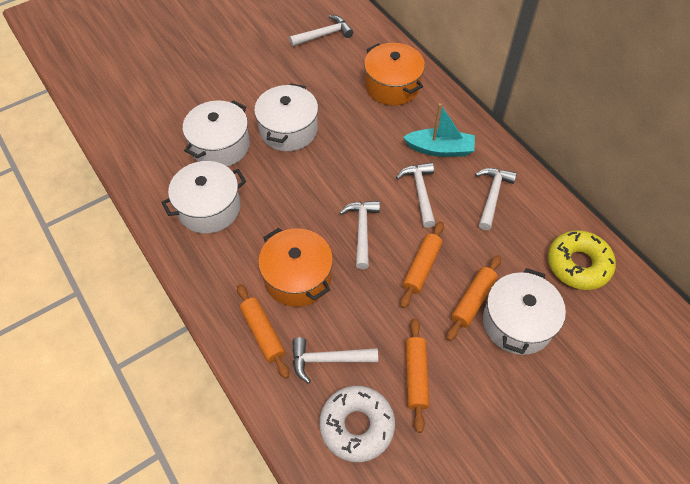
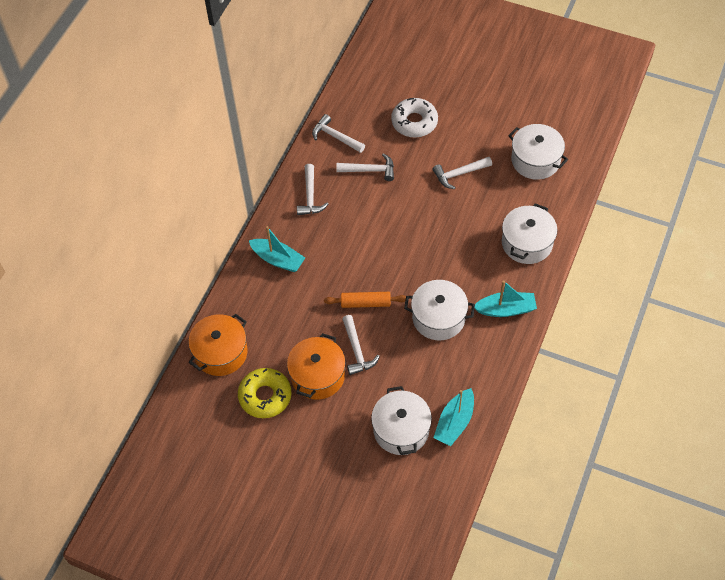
orange rolling pin: [237,284,289,379] [400,221,444,308] [405,318,429,433] [446,255,501,341] = 4 -> [324,292,406,308] = 1
turquoise boat: [403,103,475,157] = 1 -> [249,226,305,272] [433,388,474,446] [475,280,537,317] = 3

